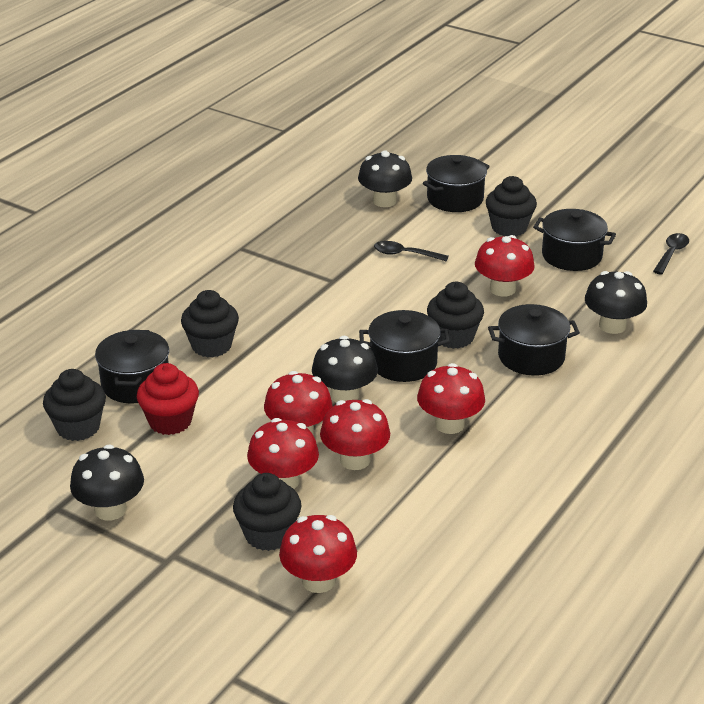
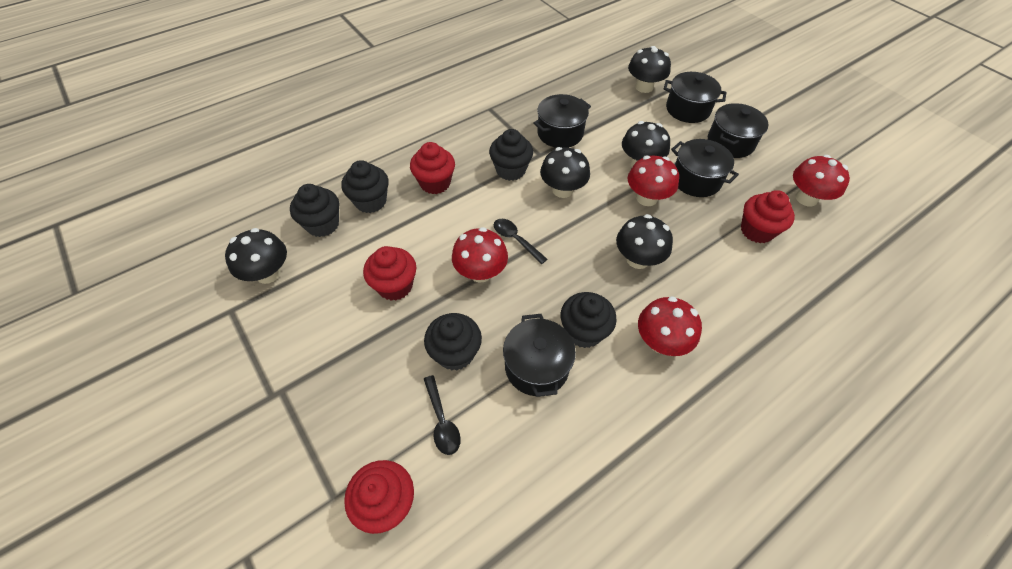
black mushroom: [70,444,144,520] [312,336,378,403] [358,150,412,207] [585,271,647,334] = 4 -> [225,228,287,284] [540,147,590,198] [616,214,673,269] [622,121,670,167] [628,46,671,93] = 5
red cupcake: [137,363,199,435] = 1 -> [344,460,414,534] [363,246,417,301] [410,142,455,194] [741,190,795,243] = 4
red mushroom: [247,418,319,489] [264,371,333,434] [279,515,357,593] [320,399,390,470] [417,363,485,434] [475,235,535,297] = 6 -> [452,227,508,283] [628,156,679,206] [638,296,702,356] [793,155,850,206] = 4

